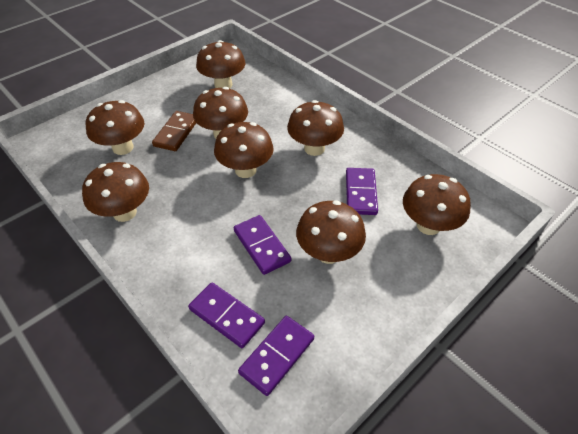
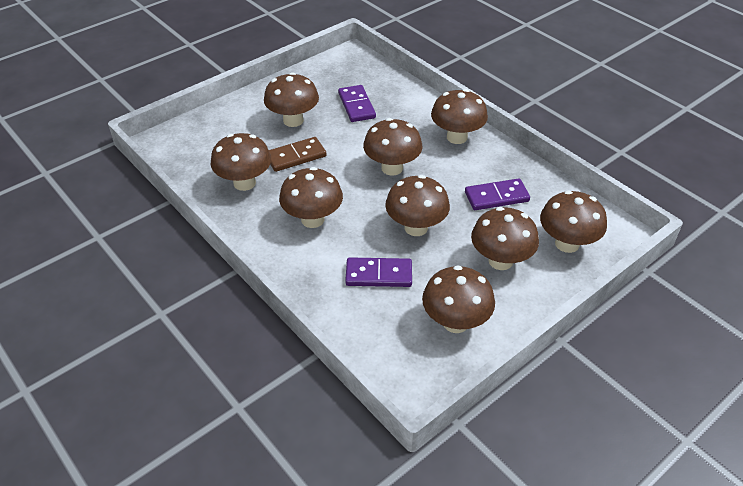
brown mushroom: [82,162,149,222] [86,100,145,155] [193,87,248,138] [196,40,245,89] [214,122,274,178] [287,100,344,156] [296,200,366,264] [403,174,471,235] = 8 -> [211,133,271,191] [264,72,319,127] [279,167,343,228] [363,118,422,176] [385,175,450,236] [422,265,495,333] [431,89,488,144] [471,207,539,270] [540,190,607,253] = 9
purple domino: [188,283,265,348] [234,215,291,275] [238,316,314,396] [346,168,378,215] = 4 -> [338,85,376,122] [345,257,412,287] [465,178,530,210] = 3

